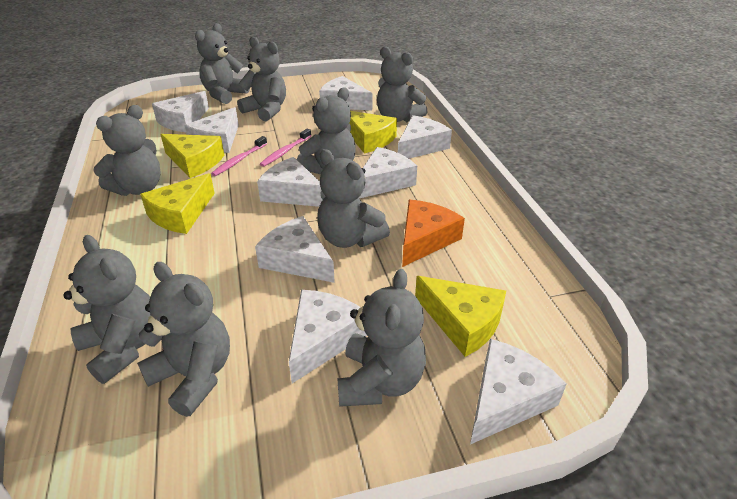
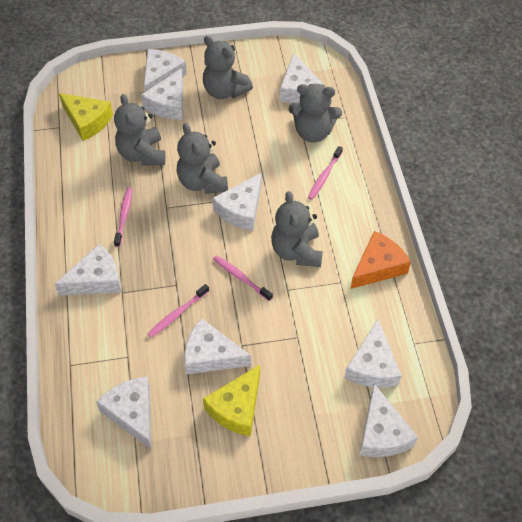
grey teddy bear: [63,235,150,384] [94,105,161,196] [137,262,230,417] [195,23,250,104] [237,36,286,122] [297,87,356,174] [317,149,390,248] [337,269,426,407] [377,47,428,122] = 9 -> [114,94,165,165] [177,123,228,194] [203,36,253,99] [271,191,323,267] [289,84,342,143] = 5
pink toothbrush: [211,136,267,176] [260,129,311,167] = 2 -> [114,188,133,247] [147,284,209,338] [213,255,273,301] [308,146,343,200] = 4
yellow cheese: [140,173,215,234] [160,134,224,178] [349,111,397,154] [415,276,506,357] = 4 -> [59,93,113,141] [203,365,260,436] = 2

